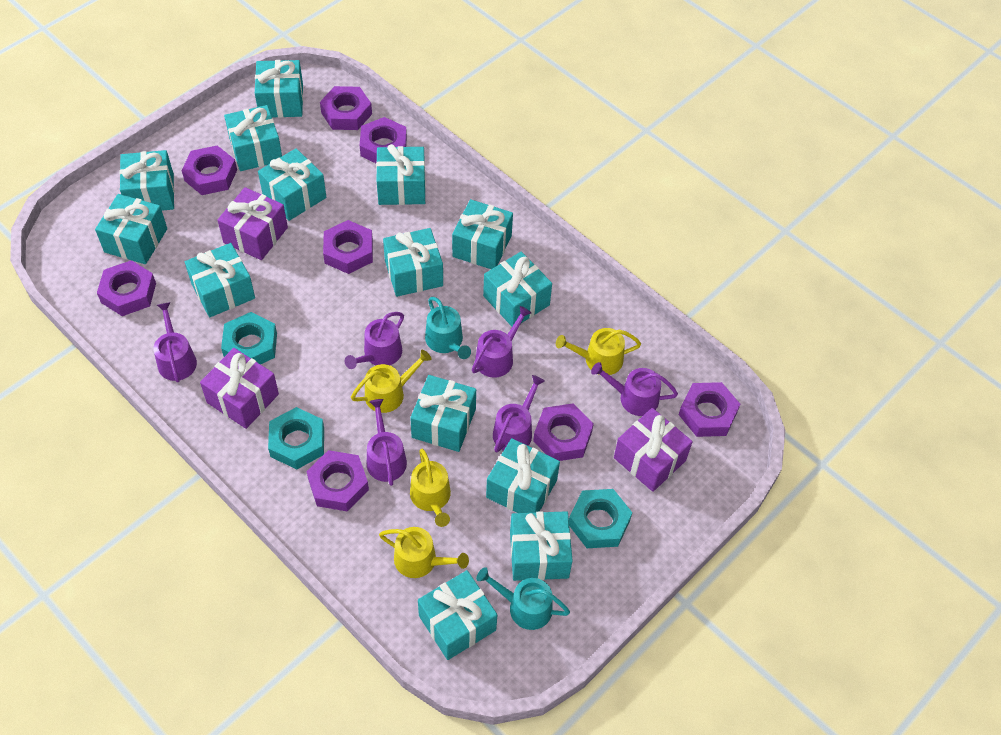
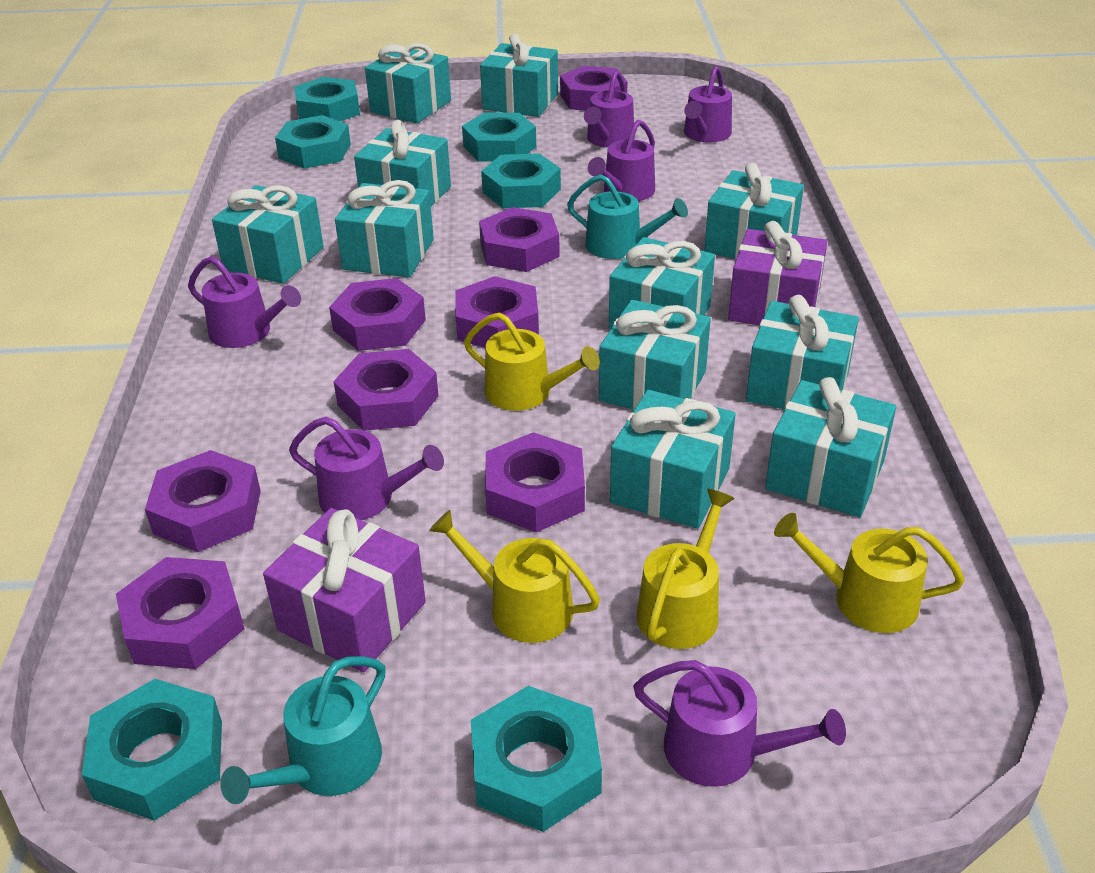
purple gift: [200,348,279,429] [218,187,288,260] [614,408,693,492] = 3 -> [263,508,426,672] [728,221,828,325] = 2
turquoise gift: [95,194,167,264] [119,150,175,211] [185,243,255,317] [224,105,282,171] [255,60,303,118] [258,148,326,221] [376,144,426,205] [383,228,443,297] [410,375,476,452] [418,570,497,660] [452,199,513,269] [483,252,552,326] [486,438,560,513] [510,511,573,581] = 14 -> [212,185,324,284] [335,180,434,278] [354,120,451,207] [365,43,451,124] [480,34,558,117] [599,300,711,410] [609,237,715,329] [610,390,736,529] [704,163,804,259] [746,295,859,409] [765,377,896,517] = 11
turquoise nut: [221,312,277,364] [268,407,324,469] [569,489,632,548] = 3 -> [82,679,222,821] [275,115,351,169] [294,77,360,121] [462,112,536,162] [471,686,602,832] [481,153,561,208] = 6

